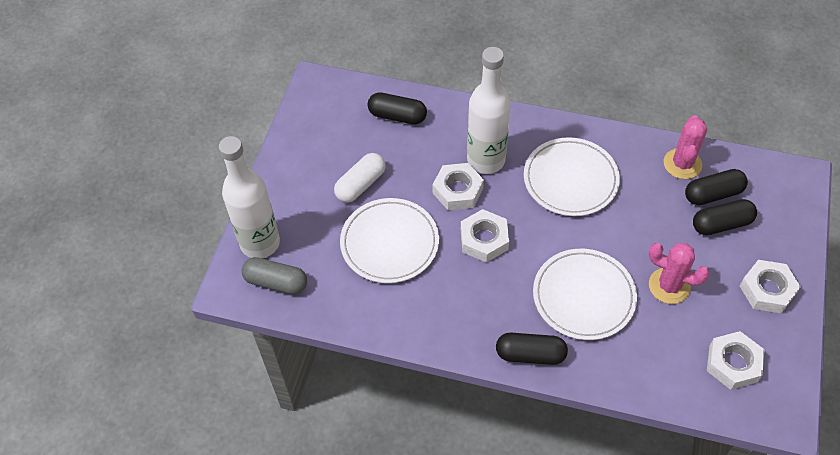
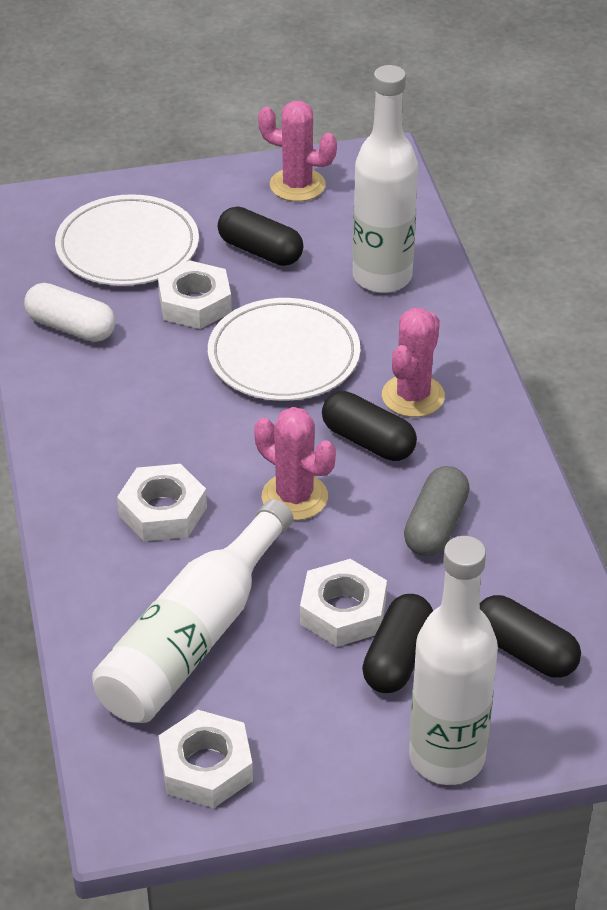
pink cactus: [649,243,710,304] [664,115,707,179] = 2 -> [254,407,336,520] [258,101,337,202] [382,308,445,417] = 3
white bottle: [219,136,280,258] [467,47,511,174] = 2 -> [92,499,293,723] [353,65,418,293] [409,536,498,785] = 3
white plate: [340,198,439,283] [524,137,620,216] [533,249,637,340] = 3 -> [55,194,199,286] [208,298,360,401] = 2

